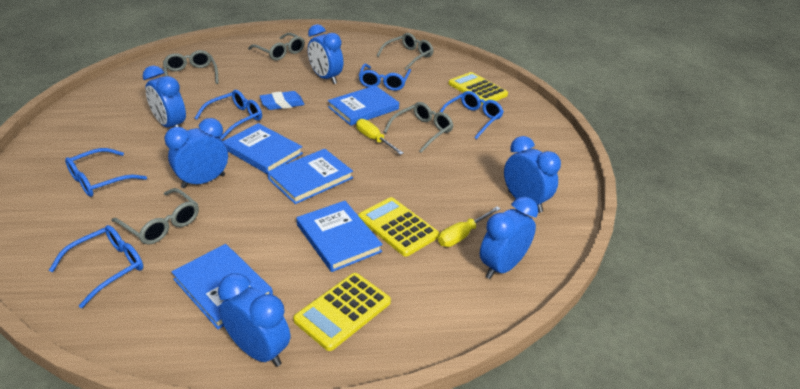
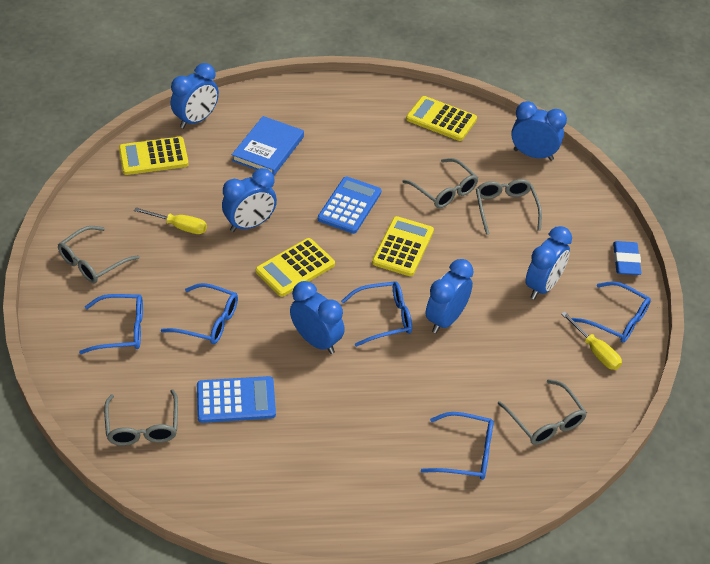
blue book: [171,244,273,329] [223,123,303,174] [267,149,353,204] [296,201,383,272] [328,85,399,126] = 5 -> [232,116,304,176] = 1
blue calculator: none = 0 -> [197,376,276,423] [318,177,381,234] = 2
yellow calculator: [293,273,391,351] [358,197,439,257] [449,72,508,104] = 3 -> [119,137,189,175] [256,238,335,297] [372,216,434,276] [406,96,477,141] = 4

